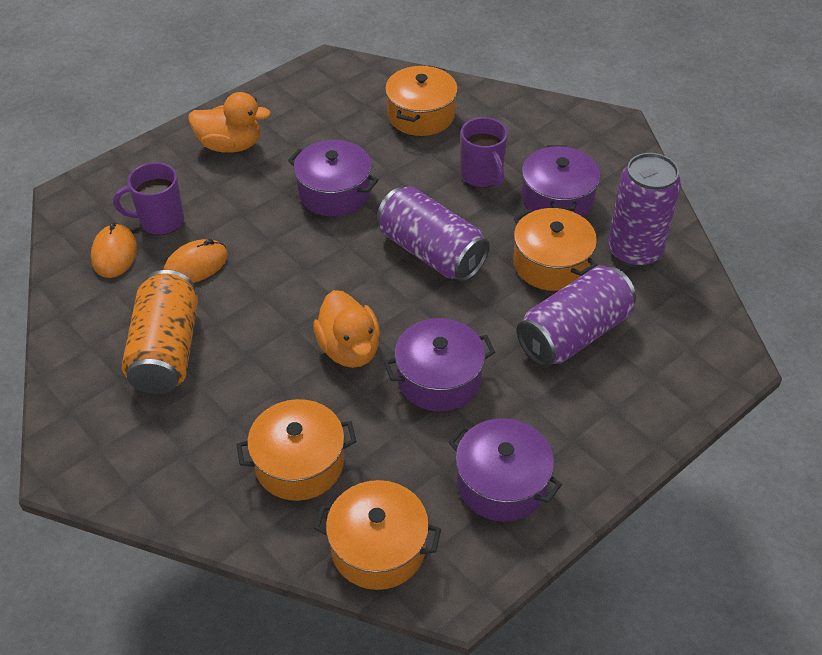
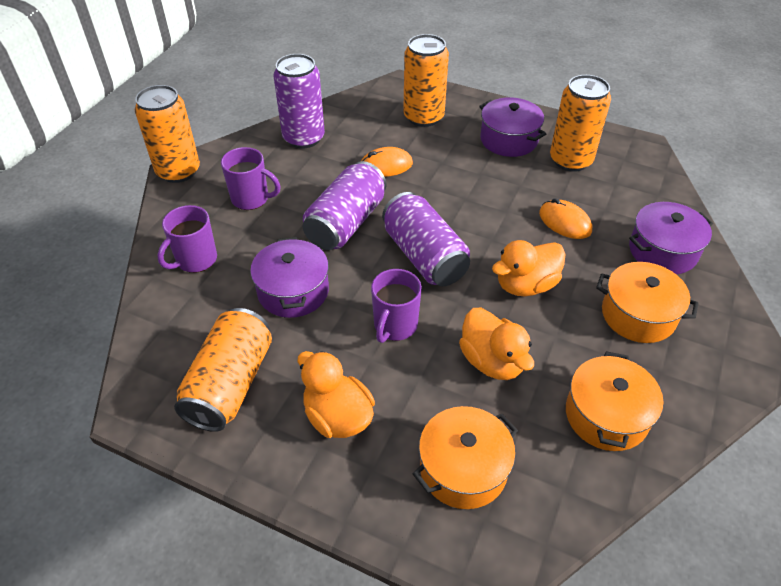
orange can: [122,270,198,394] = 1 -> [135,85,200,183] [174,308,272,432] [403,34,449,127] [550,75,611,172] = 4
orange duck: [188,92,271,153] [313,290,380,368] = 2 -> [298,351,375,438] [459,308,534,380] [492,240,566,296] = 3
orange pot: [236,399,357,501] [314,480,441,590] [385,65,458,136] [513,208,597,291] = 4 -> [413,406,518,509] [566,351,663,451] [596,262,699,343] = 3
purple mug: [113,162,184,235] [461,117,508,188] = 2 -> [157,205,217,273] [221,147,281,210] [371,269,422,343] = 3
purple pot: [288,140,379,216] [384,318,495,411] [448,418,562,522] [521,145,600,217] = 4 -> [250,237,329,318] [479,97,546,157] [629,202,713,274] = 3

